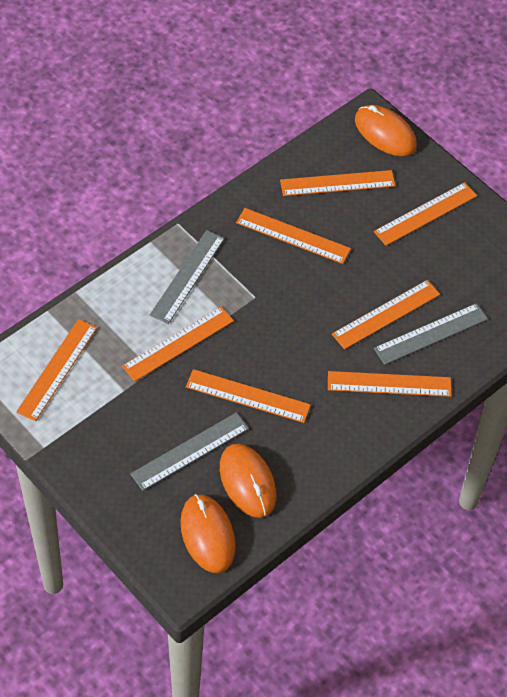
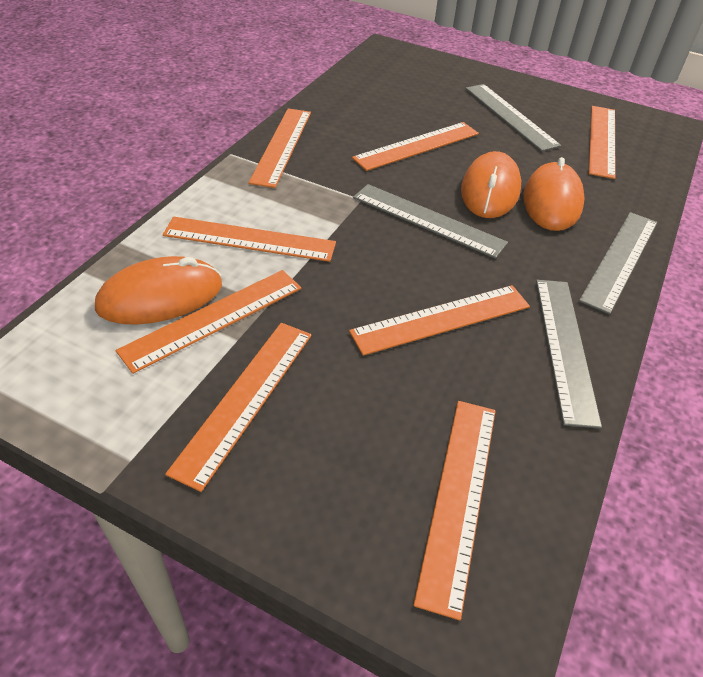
grey ruler: [130,412,249,491] [150,230,225,324] [374,303,488,365] = 3 -> [353,184,508,259] [465,84,561,151] [536,280,602,428] [579,212,657,314] = 4

